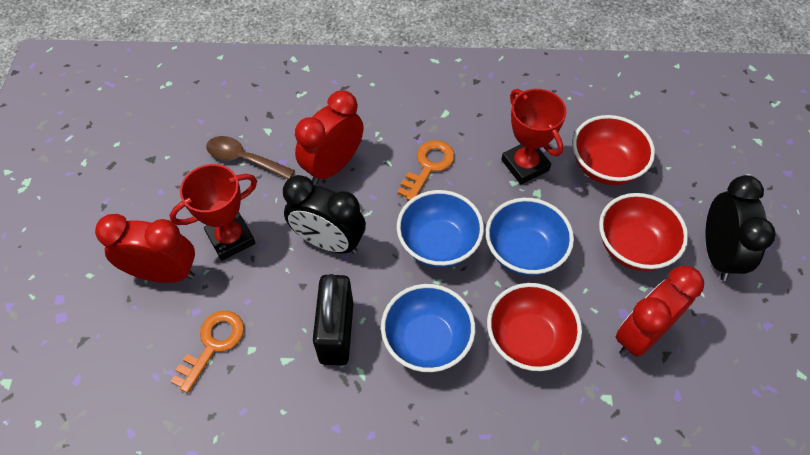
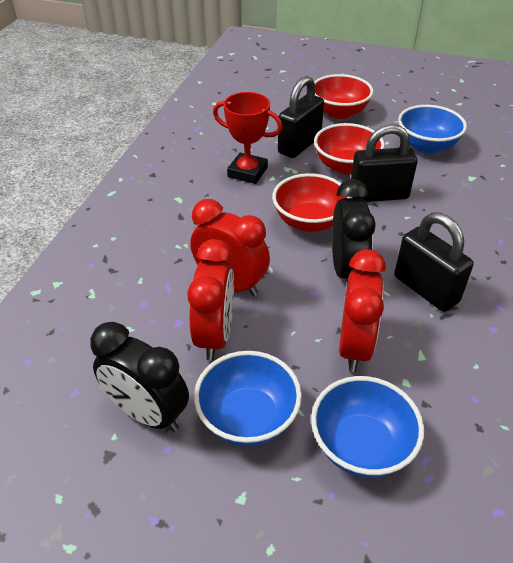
black padlock: [313,274,354,366] = 1 -> [278,76,324,158] [351,124,417,202] [394,212,474,312] = 3
brown spoon: [206,136,295,179] = 1 -> none = 0
orange key: [170,311,244,393] [398,140,455,200] = 2 -> none = 0
red trophy: [170,164,257,261] [501,89,567,184] = 2 -> [213,92,283,184] = 1

